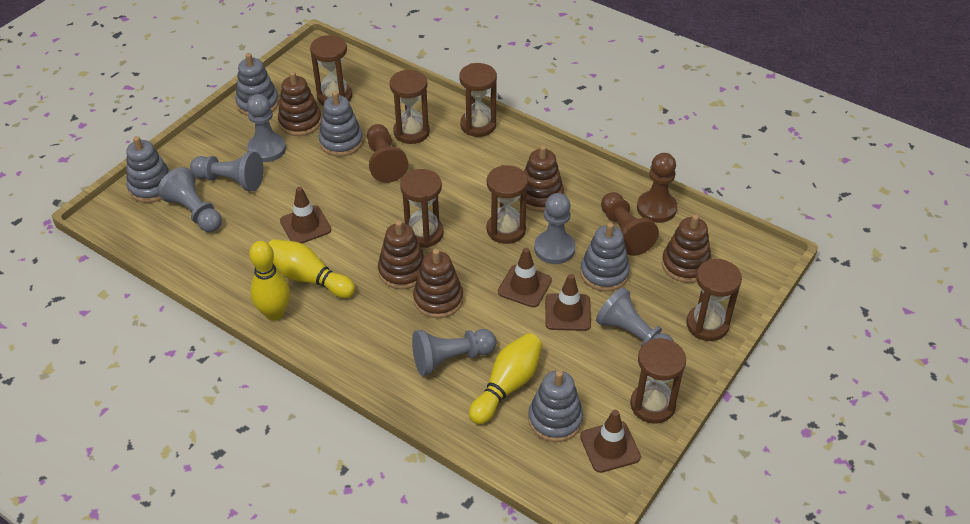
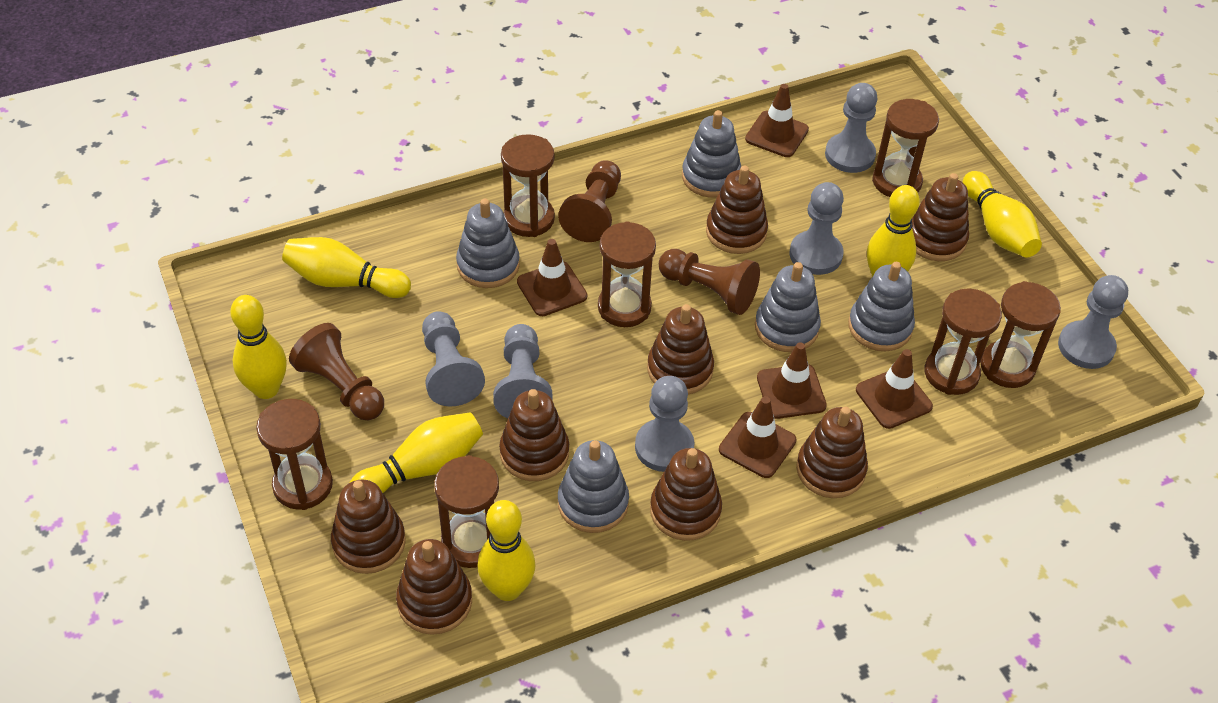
brown stacking toy: [278,71,322,136] [378,220,425,289] [413,249,463,318] [519,145,564,212] [662,214,712,283] = 5 -> [331,480,406,574] [396,539,472,635] [499,389,569,481] [647,304,714,395] [650,448,722,541] [706,166,768,254] [796,407,868,498] [912,173,969,261] = 8
brown traffic cone: [280,187,331,243] [498,248,552,308] [545,274,591,331] [580,410,641,473] = 4 -> [517,239,587,316] [719,396,797,478] [745,84,809,157] [757,342,827,419] [856,349,933,429] = 5
yellow bowling pin: [249,241,290,321] [268,239,355,298] [469,333,542,424] = 3 -> [230,295,287,399] [282,237,411,298] [350,412,483,493] [478,500,536,601] [867,185,920,277] [962,171,1042,258] = 6

